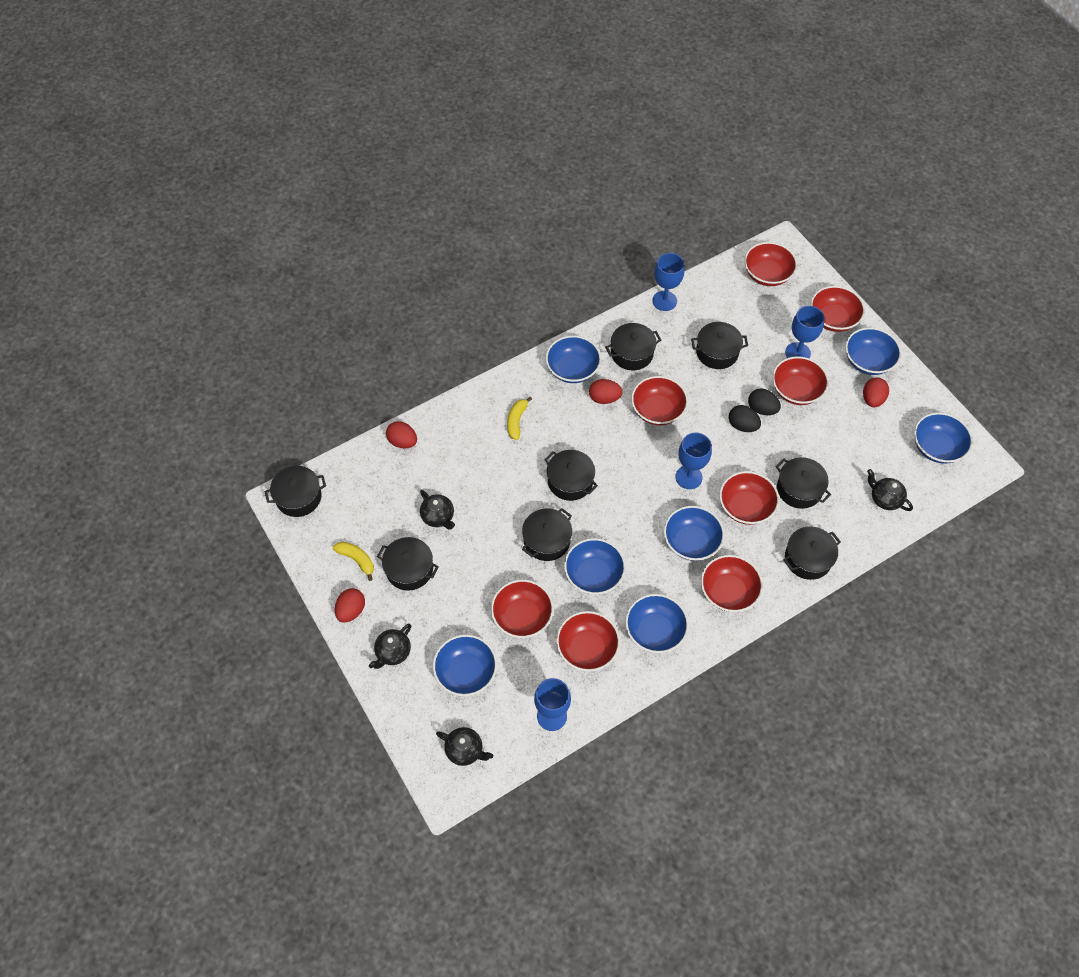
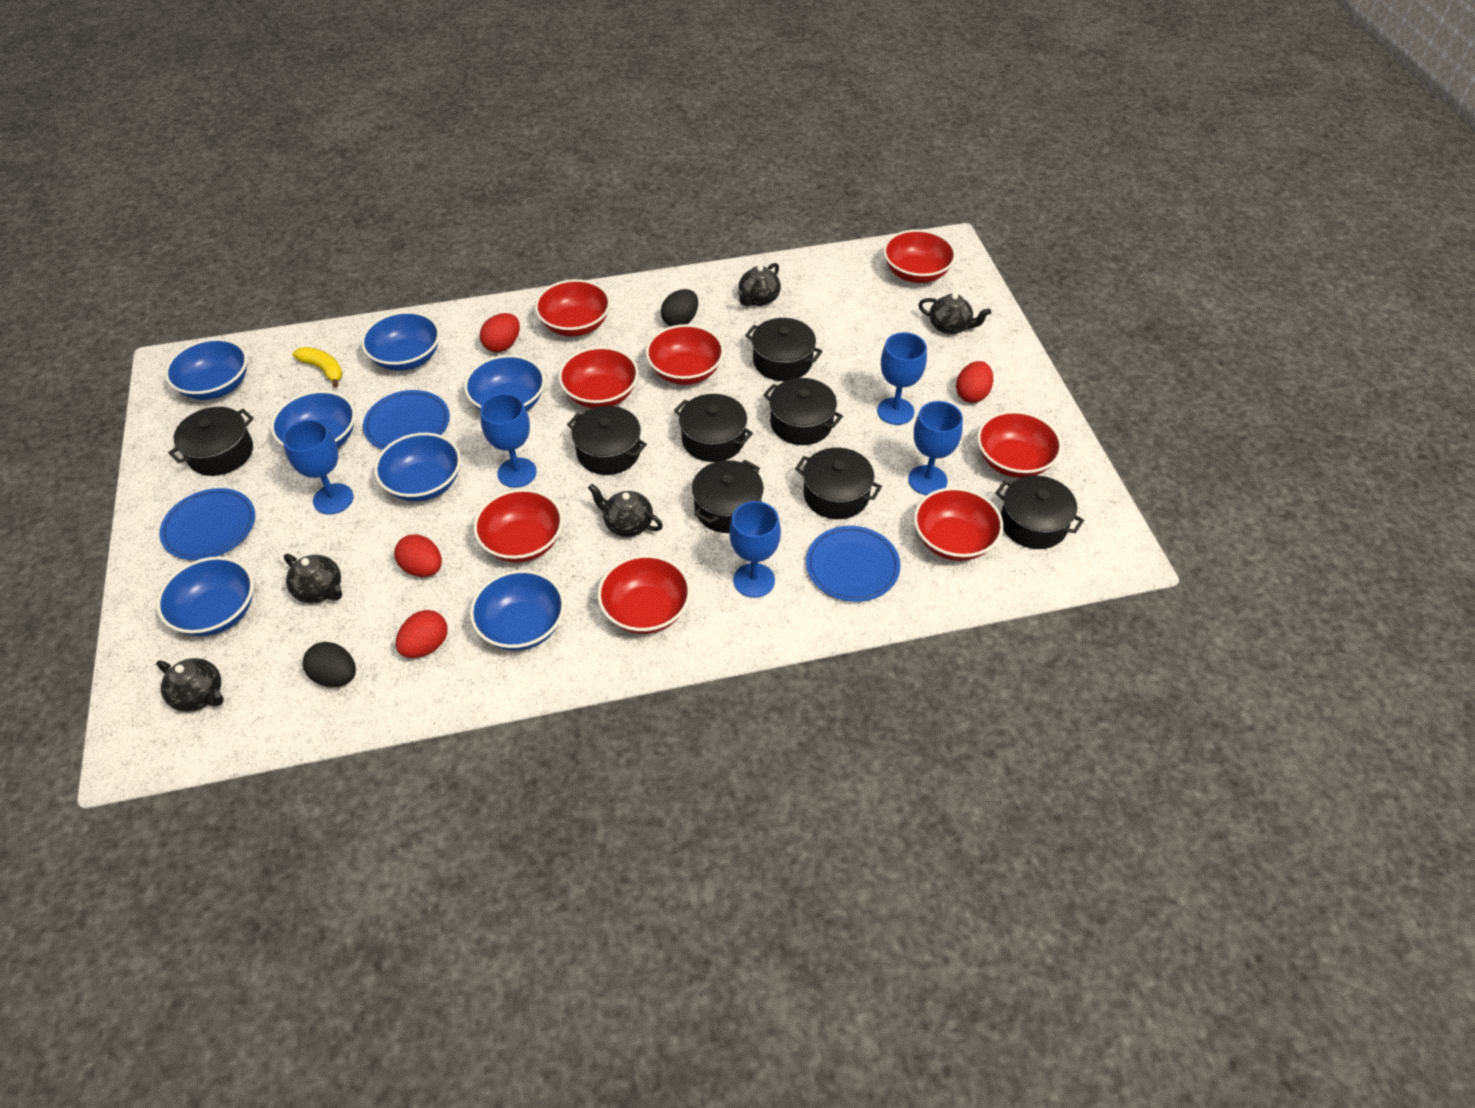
black teapot: [369,624,411,669] [420,490,455,530] [436,727,493,766] [867,469,913,511] = 4 -> [156,658,224,712] [284,554,342,603] [588,484,663,537] [737,263,781,306] [918,293,991,334] = 5
blue goblet: [534,678,571,731] [652,253,685,311] [675,432,712,489] [785,306,825,358] = 4 -> [283,420,354,515] [480,393,537,488] [729,501,781,598] [877,332,927,425] [908,401,963,495] = 5
blue plate: none = 0 -> [159,488,255,560] [363,390,450,450] [806,526,900,602] = 3
yellow banana: [333,542,374,581] [507,397,532,440] = 2 -> [293,347,343,388] = 1

